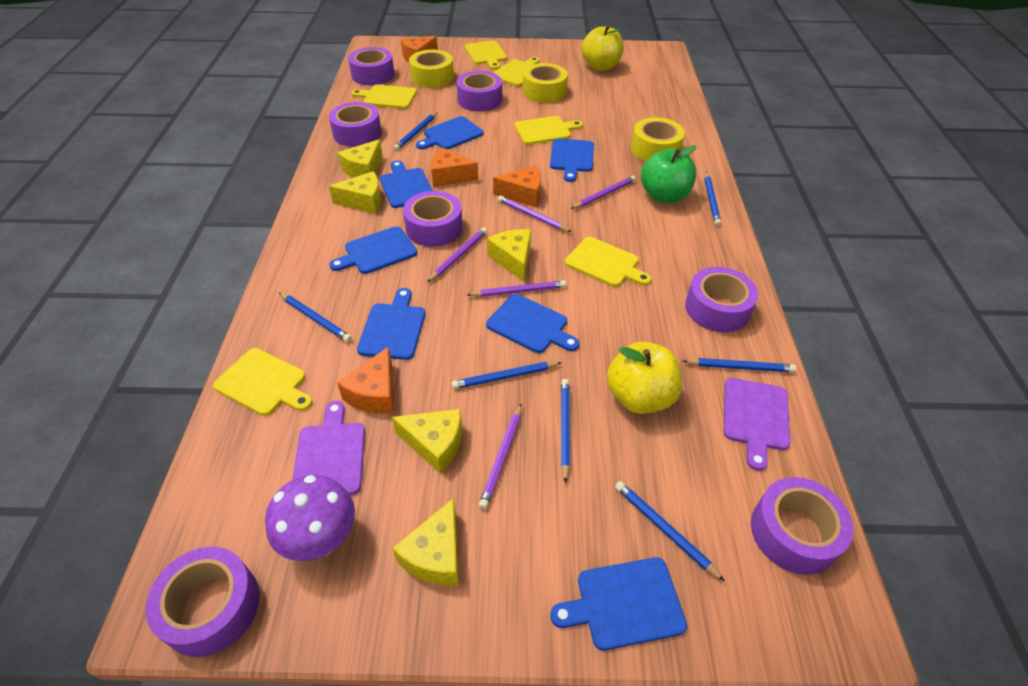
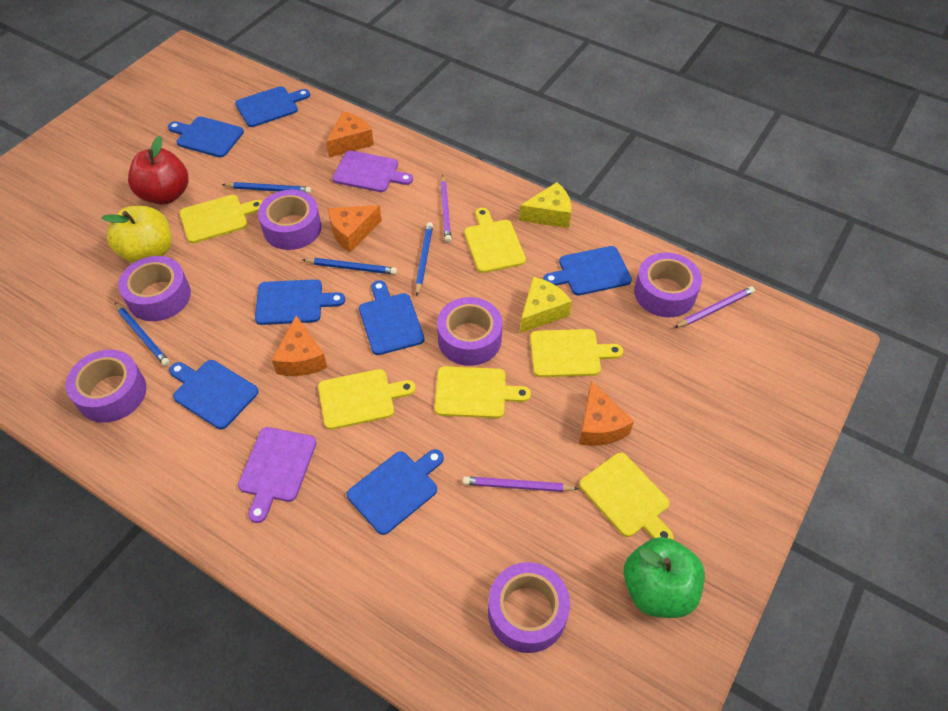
blue pencil: [279,293,352,342] [393,112,437,151] [451,362,562,389] [561,379,570,484] [615,481,725,581] [683,358,796,372] [705,172,721,226] = 7 -> [114,302,170,366] [222,182,311,193] [302,258,397,275] [415,222,433,296] = 4
purple mushroom: [265,475,355,561] = 1 -> none = 0
purple pencil: [427,227,487,282] [467,280,566,297] [479,404,522,509] [498,196,572,232] [571,175,636,209] = 5 -> [440,175,452,242] [463,476,579,492] [674,286,755,328] = 3
purple tape: [146,547,260,657] [329,102,382,147] [348,47,395,85] [403,191,463,247] [457,71,502,111] [685,267,758,332] [751,477,853,575] = 7 -> [66,350,147,423] [118,256,191,321] [258,190,321,250] [437,297,503,366] [488,562,570,653] [634,252,702,317] = 6
red apple: none = 0 -> [128,136,189,205] = 1
yellow apple: [581,25,623,71] [607,342,682,414] = 2 -> [101,206,171,263] = 1
yellow cheese: [329,171,381,214] [338,139,383,178] [392,409,462,474] [392,498,459,586] [487,229,531,282] = 5 -> [519,182,571,228] [520,277,572,333] = 2
yellow tape: [409,50,454,88] [523,63,568,103] [631,118,685,161] = 3 -> none = 0

